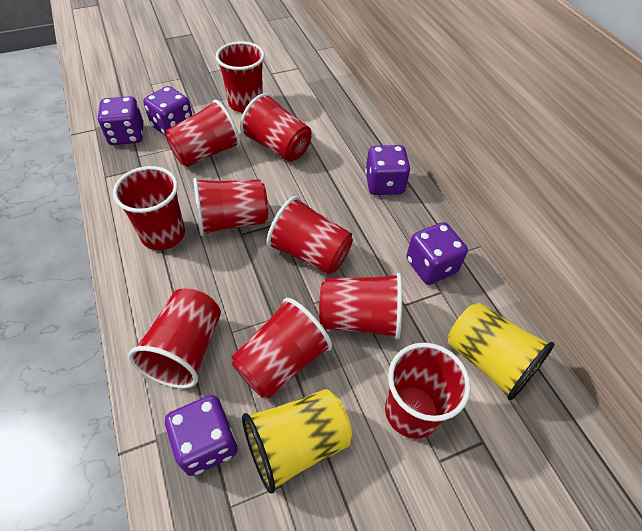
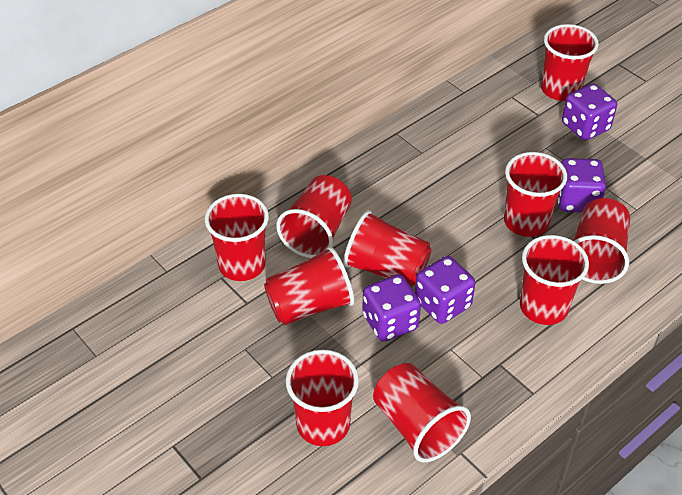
purple dice: [98,96,144,145] [143,86,193,135] [165,395,238,476] [365,145,410,195] [406,222,468,285] = 5 -> [362,274,421,342] [415,256,475,324] [558,158,606,212] [562,83,617,141] = 4
yellow cup: [242,389,352,494] [448,302,554,400] = 2 -> none = 0

